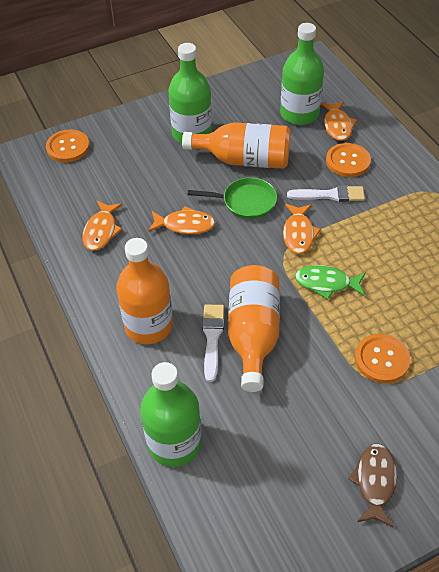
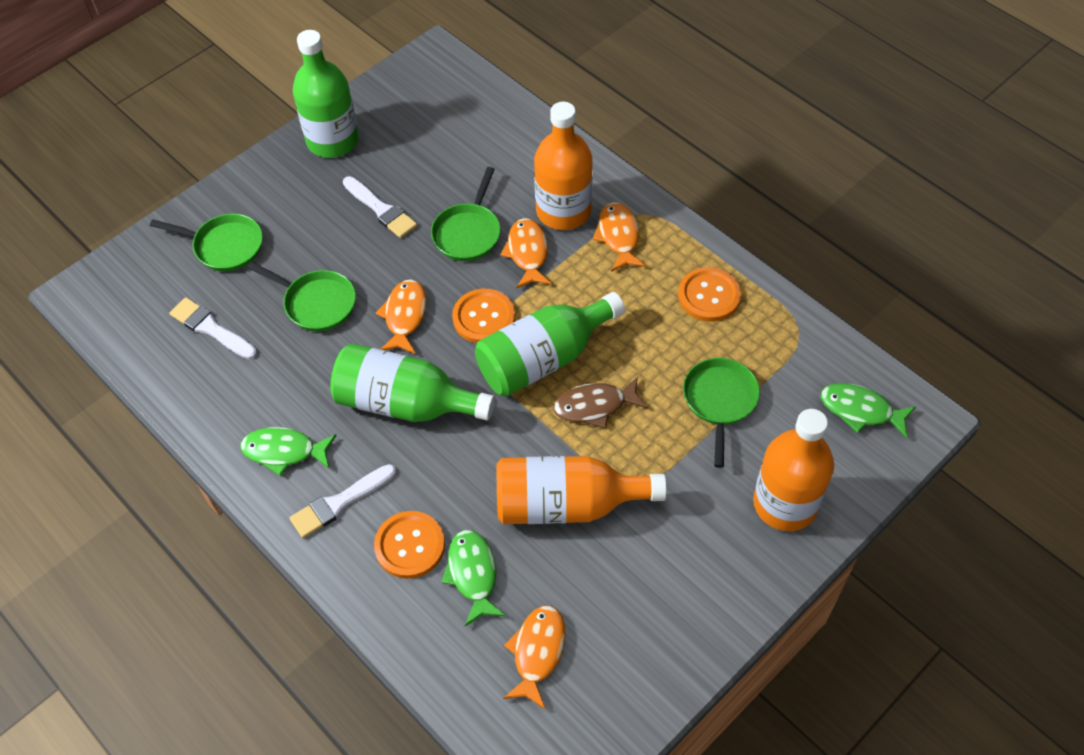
green fish: [295,265,366,299] = 1 -> [240,427,337,476] [441,530,506,626] [821,383,916,438] = 3
green pan: [188,177,277,219] = 1 -> [150,214,263,271] [248,262,356,332] [431,167,501,261] [683,358,760,468] = 4
white brush: [202,305,224,382] [287,185,365,202] = 2 -> [169,297,257,359] [290,464,396,538] [343,176,417,238] = 3

